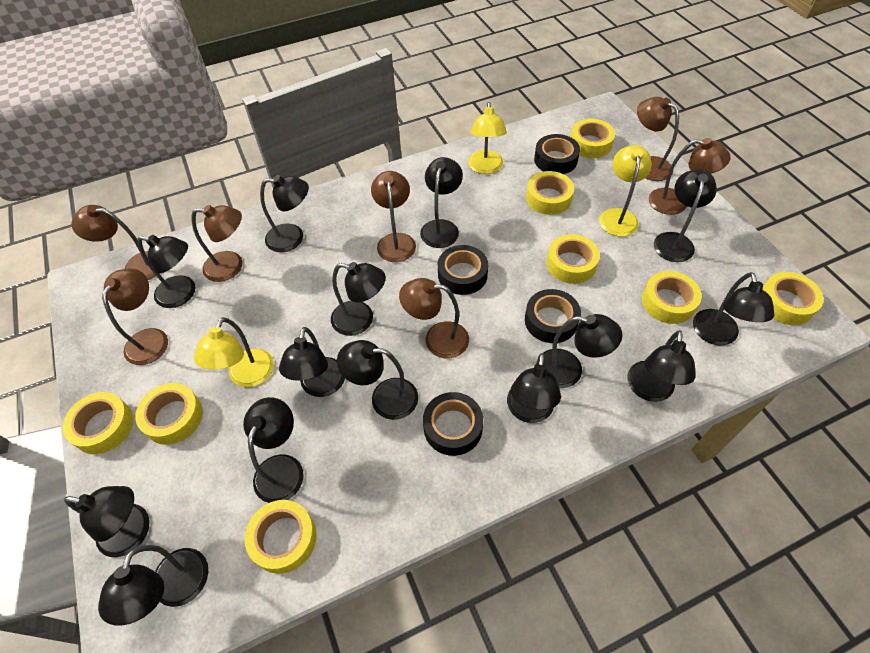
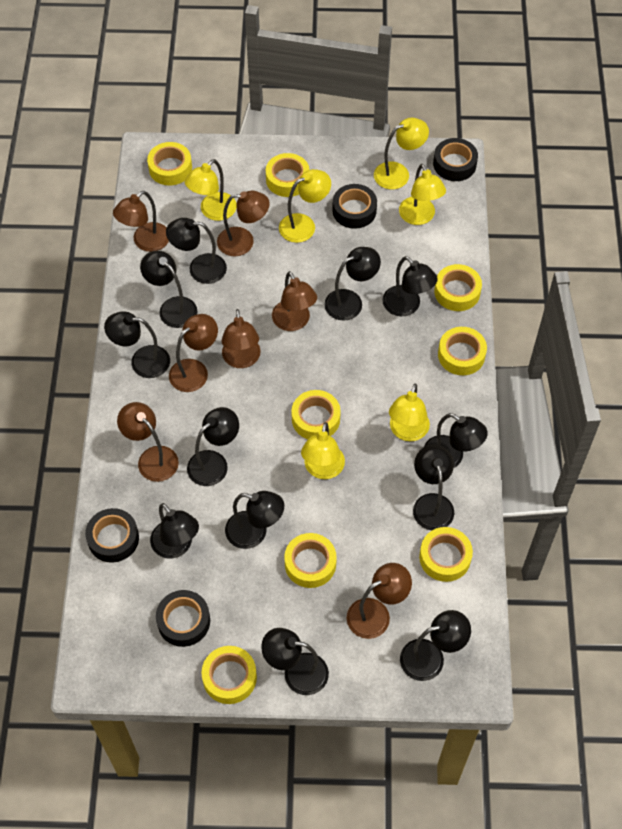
black lamp: [64,486,150,557] [98,545,208,625] [137,235,195,308] [243,397,304,503] [260,175,309,252] [279,327,345,397] [331,262,386,336] [337,340,418,420] [420,157,463,248] [507,353,561,423] [543,314,622,388] [627,330,696,402] [654,169,717,262] [693,272,774,346] = 14 -> [104,311,170,378] [140,251,198,328] [150,503,199,558] [166,218,227,284] [187,407,239,486] [225,491,284,549] [261,628,329,695] [324,247,381,321] [382,256,438,316] [400,610,471,681] [413,445,454,530] [424,413,488,468] = 12
yellow lamp: [194,317,274,387] [468,102,507,174] [599,145,652,237] = 3 -> [184,159,237,221] [279,169,331,243] [301,422,345,479] [374,118,429,189] [389,383,430,441] [399,164,446,225] = 6

